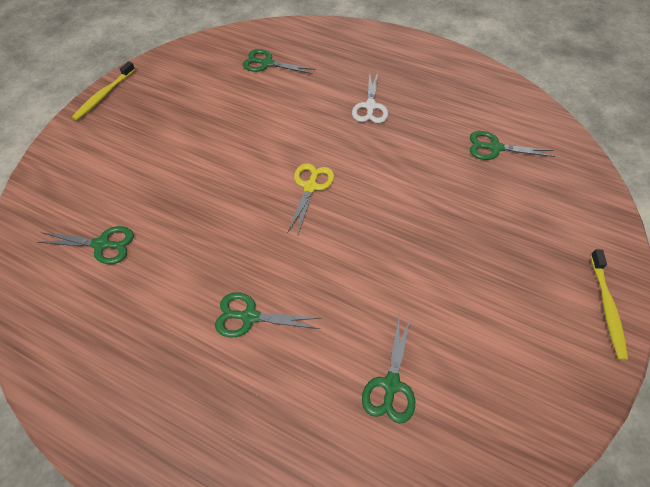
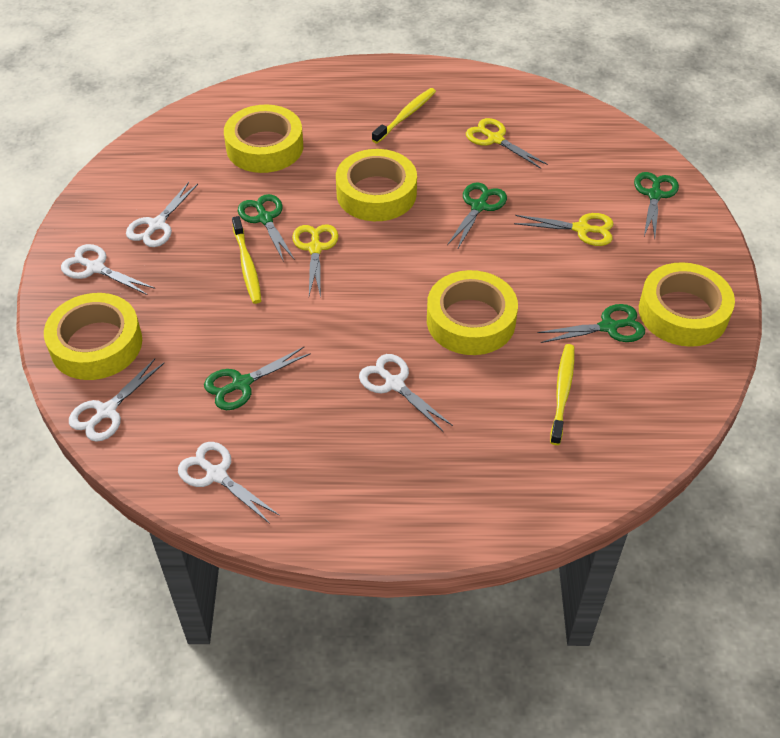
white scissors: [352,71,388,123] = 1 -> [61,244,155,295] [69,359,164,442] [126,182,198,247] [178,442,280,524] [359,354,453,432] = 5
yellow scissors: [287,163,334,234] = 1 -> [292,224,338,298] [466,118,548,169] [514,213,614,246] = 3
yellow tape: none = 0 -> [44,293,142,380] [224,105,303,173] [336,149,417,221] [427,270,518,355] [639,262,735,347] = 5
yellow toothbrush: [72,61,135,121] [590,249,628,360] = 2 -> [232,216,261,304] [372,88,436,143] [550,344,574,445] = 3

